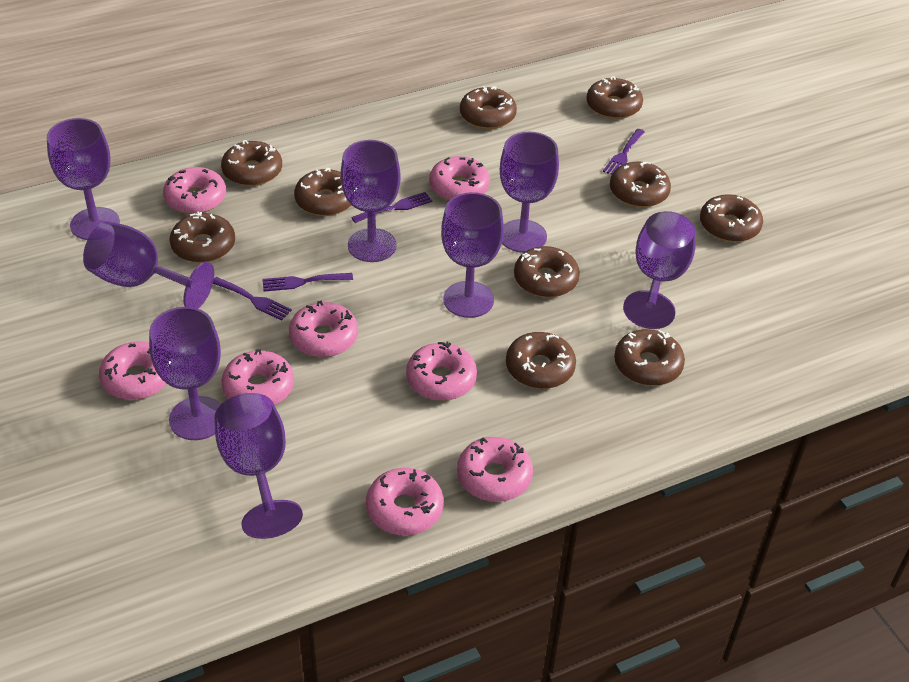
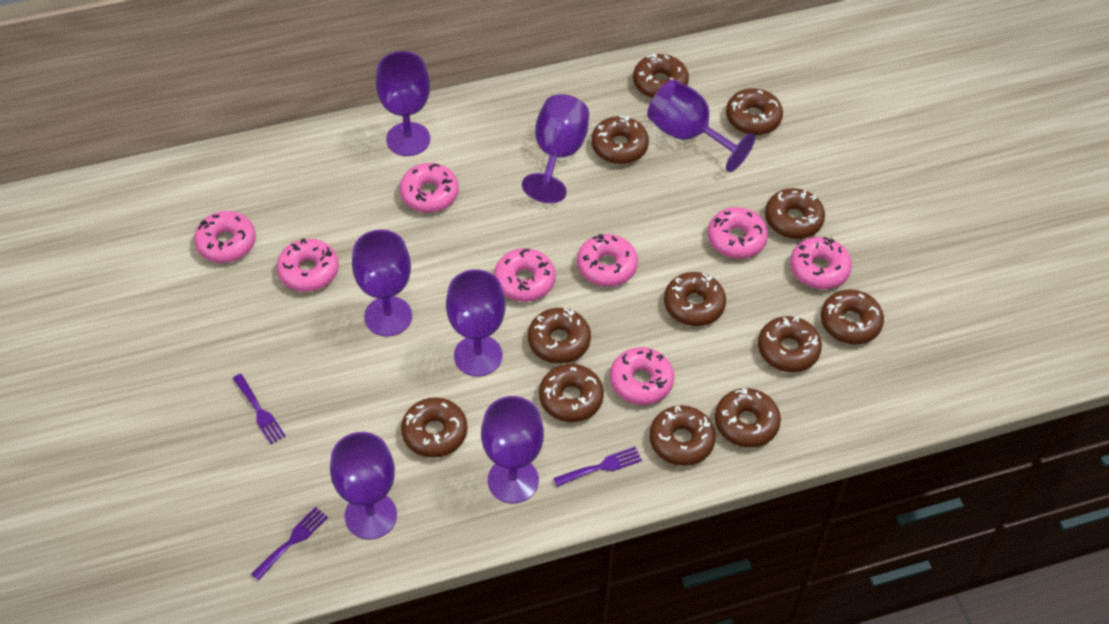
brown donut: [170,212,235,263] [221,140,282,186] [294,168,351,216] [460,86,517,129] [506,332,576,389] [514,246,580,297] [587,76,643,119] [610,162,671,207] [614,329,685,386] [700,194,763,242] = 10 -> [401,397,467,458] [528,308,591,364] [539,364,604,422] [591,116,649,164] [633,53,689,98] [649,405,716,466] [664,272,726,326] [715,388,781,448] [726,88,783,135] [758,316,822,372] [765,188,825,239] [821,289,884,344] = 12
purple fork: [213,277,292,321] [262,273,353,292] [351,192,432,223] [603,129,645,175] = 4 -> [233,374,286,444] [252,507,328,580] [553,447,642,487] = 3
purple goblet: [47,118,120,240] [83,221,214,309] [149,307,221,440] [214,393,303,539] [341,140,401,262] [441,192,504,318] [500,132,559,253] [623,211,696,329] = 8 -> [330,432,397,539] [352,229,412,336] [376,51,430,156] [446,269,505,376] [481,396,544,503] [522,94,589,203] [647,79,755,172] = 7

